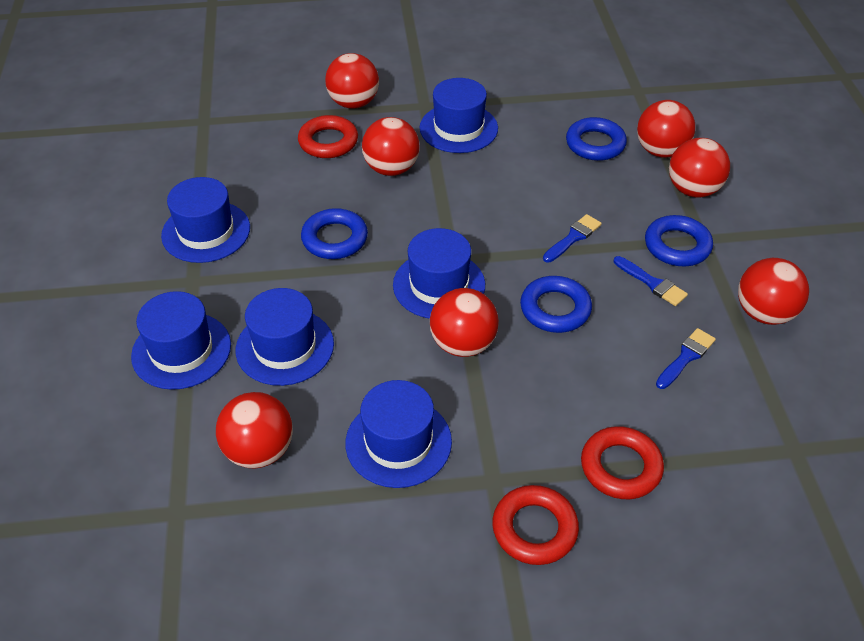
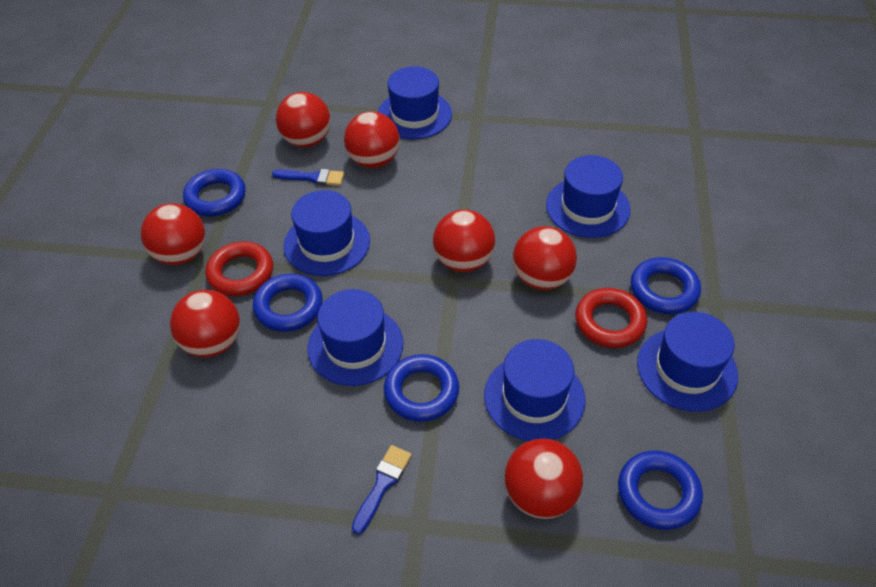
blue brush: [543,214,602,263] [614,256,688,306] [656,328,716,389] = 3 -> [272,169,344,186] [352,445,412,535] = 2
blue ring: [301,208,368,259] [520,276,592,333] [566,117,627,161] [645,215,713,266] = 4 -> [183,169,246,216] [253,274,323,332] [384,354,459,422] [618,450,703,530] [631,257,701,314] = 5
red ring: [298,115,358,158] [492,485,579,565] [581,426,664,499] = 3 -> [206,241,273,296] [575,288,647,348] = 2

